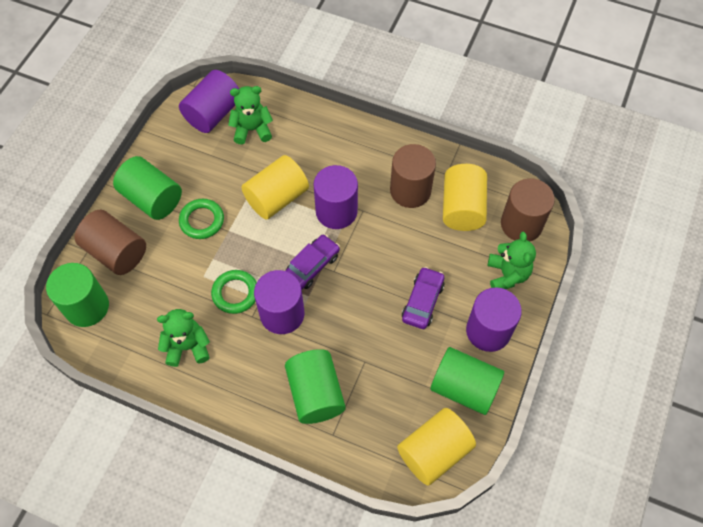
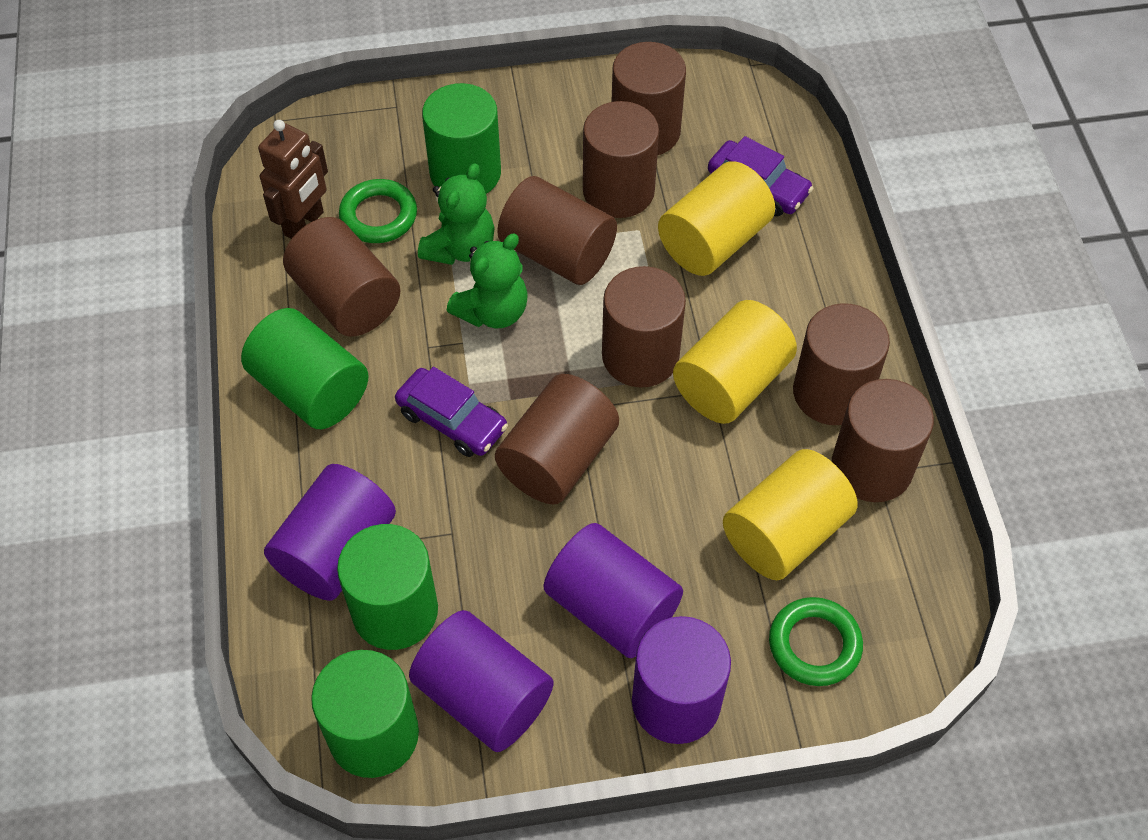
brown cylinder: [75,210,146,275] [390,144,436,208] [501,178,555,242] = 3 -> [283,217,400,337] [495,374,619,504] [497,176,617,285] [583,101,659,218] [602,266,686,387] [612,42,686,156] [793,303,890,425] [832,379,934,502] = 8
brown robot: none = 0 -> [258,120,328,239] = 1
green teddy bear: [157,309,210,367] [228,86,273,145] [488,232,536,289] = 3 -> [418,163,494,265] [447,234,528,329] = 2

